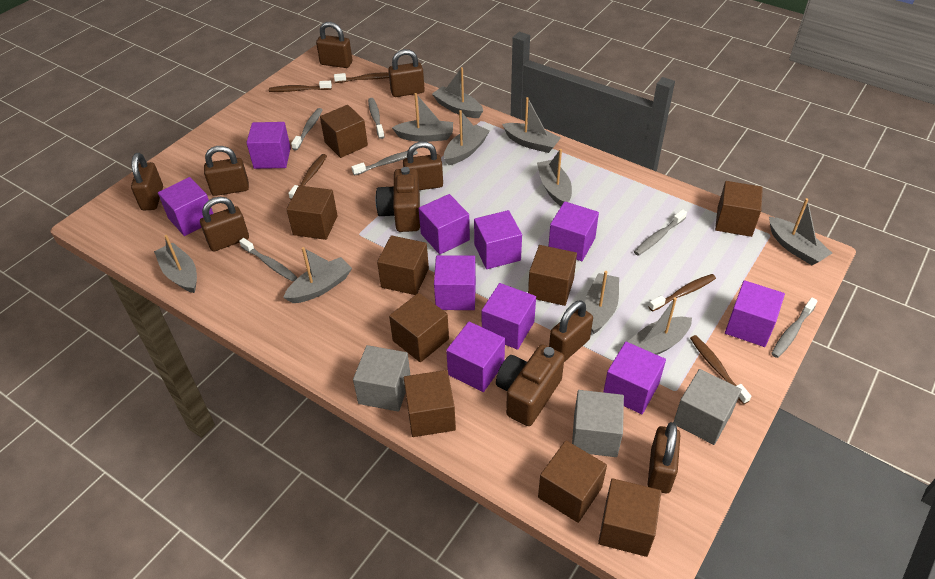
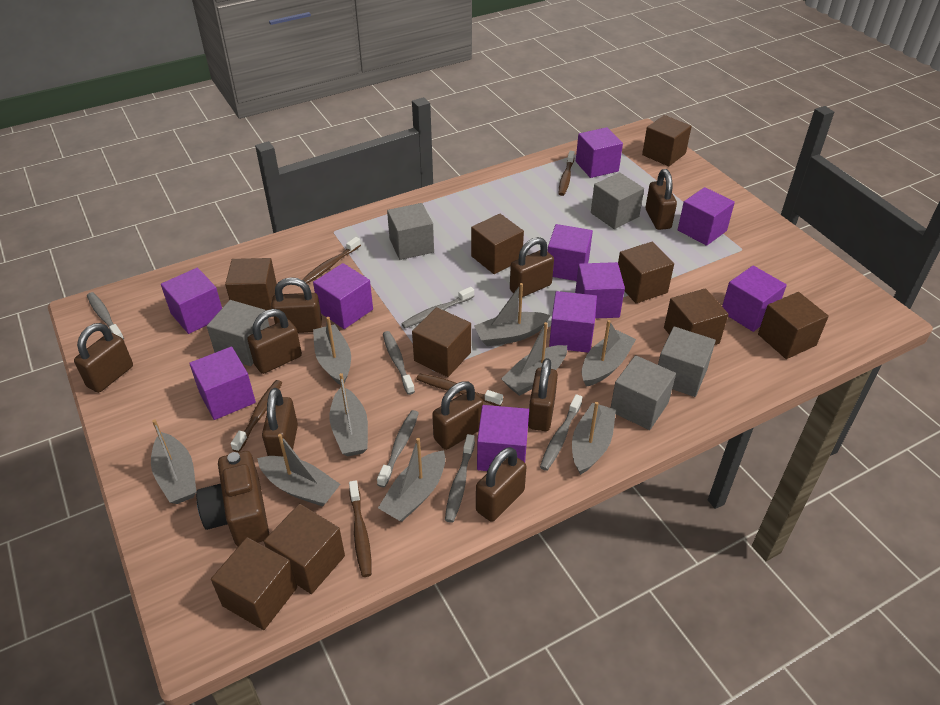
brown camera: [376,167,420,232] [496,344,565,426] = 2 -> [196,451,269,546] = 1
brown padlock: [131,153,163,210] [200,197,249,251] [204,146,249,196] [316,22,352,68] [388,49,425,97] [403,141,443,190] [549,300,593,362] [648,422,680,493] = 8 -> [74,323,133,393] [247,309,302,374] [262,388,298,456] [271,277,322,333] [432,382,484,450] [476,447,526,522] [510,237,554,297] [528,358,558,431] [645,169,677,230] = 9
grey boat: [154,235,197,293] [283,247,352,303] [392,93,453,142] [432,67,483,118] [444,110,490,165] [502,97,561,153] [537,149,572,206] [585,271,619,334] [627,297,692,355] [769,198,832,265] = 10 -> [151,419,196,504] [257,434,340,507] [313,317,351,385] [329,373,368,456] [378,438,445,522] [474,283,551,346] [501,322,567,396] [572,402,616,475] [581,320,636,387] = 9
grey cube: [353,345,410,412] [572,390,624,457] [673,369,742,445] = 3 -> [207,300,269,366] [387,203,434,260] [591,172,644,229] [611,355,676,430] [658,327,716,397] = 5

